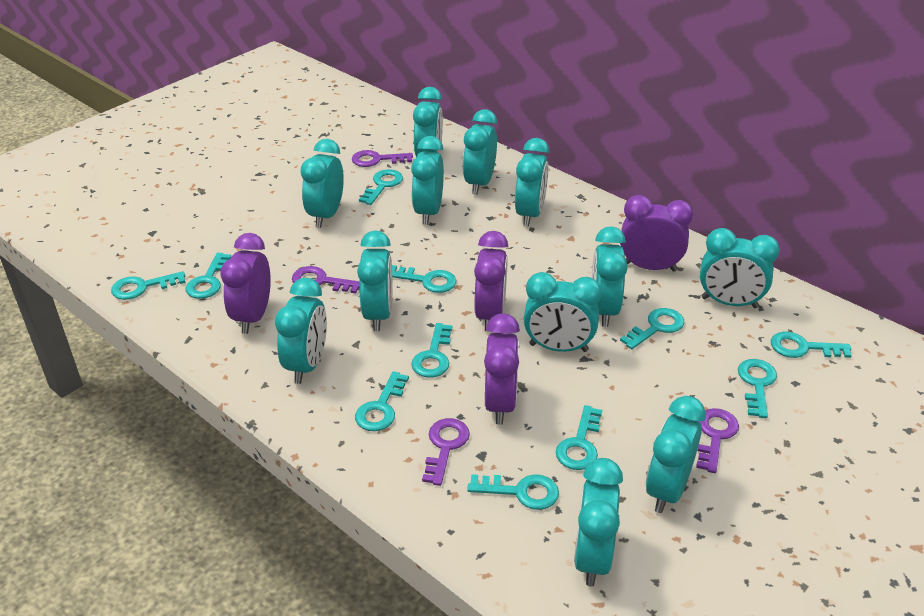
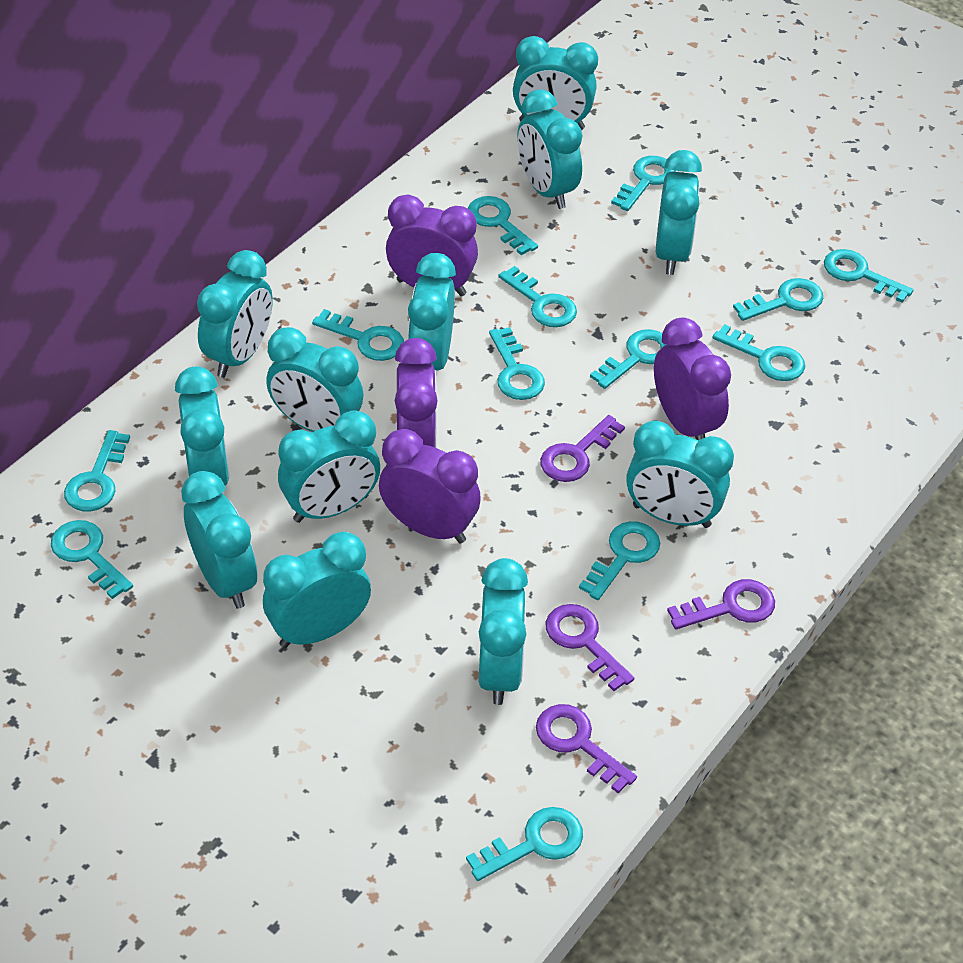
turquoise key: [111,271,186,300] [186,253,232,299] [355,371,409,431] [359,169,403,205] [392,265,457,293] [411,323,452,378] [467,474,559,510] [556,405,602,470] [620,308,684,349] [738,359,777,418] [771,332,852,358] = 11 -> [51,520,133,599] [64,430,130,511] [312,309,404,361] [466,807,583,881] [468,196,538,255] [489,327,545,400] [498,266,577,327] [579,521,660,600] [590,329,666,389] [611,156,676,211] [712,324,805,381] [733,278,824,321] [824,249,913,303] = 13

